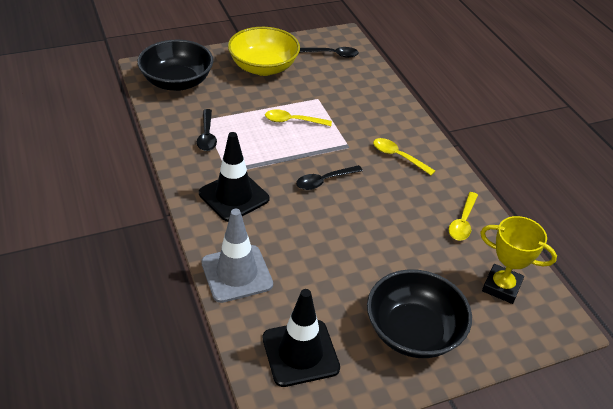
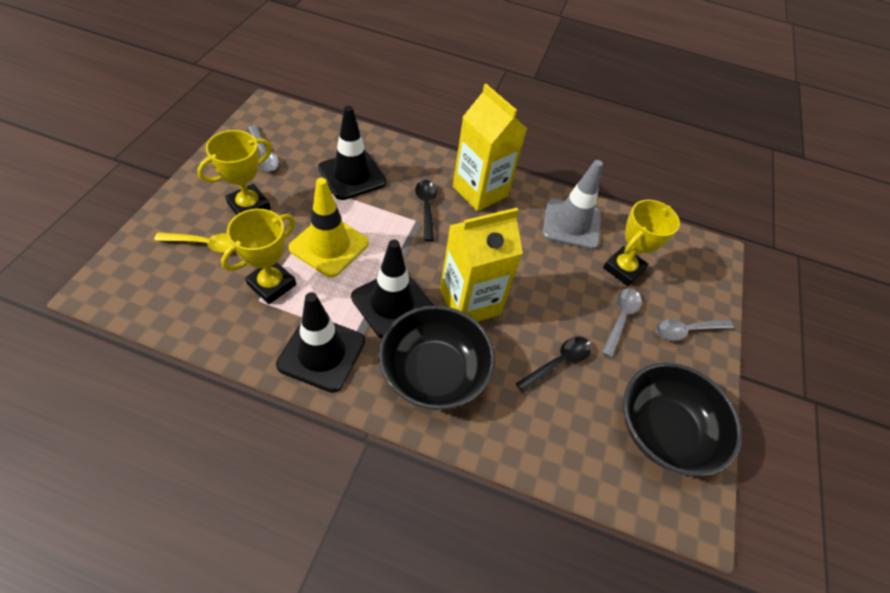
black spoon: [197,109,217,151] [296,165,363,190] [299,47,359,58] = 3 -> [415,180,437,241] [516,337,592,393] = 2
black traffic cone: [199,132,269,222] [263,289,340,387] = 2 -> [276,292,365,393] [318,106,387,200] [351,240,433,338] = 3
grey spoon: none = 0 -> [248,125,279,172] [601,288,642,358] [656,319,734,341] = 3
yellow bowl: [228,27,300,76] = 1 -> none = 0
yellow carton: none = 0 -> [440,208,523,322] [453,84,527,211] = 2
yellow spoon: [265,110,332,126] [373,138,435,175] [449,192,478,241] = 3 -> [154,232,235,253] = 1
yellow traffic cone: none = 0 -> [289,178,369,277] = 1
yellow trophy: [480,216,557,304] = 1 -> [197,130,272,215] [221,209,296,304] [603,200,680,286] = 3

